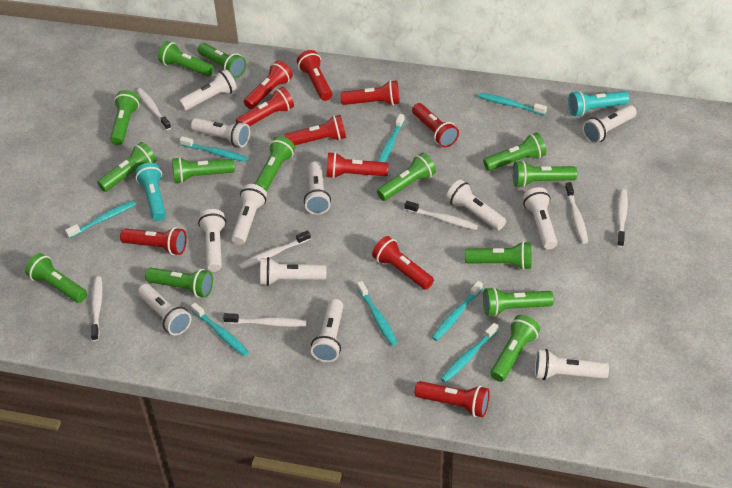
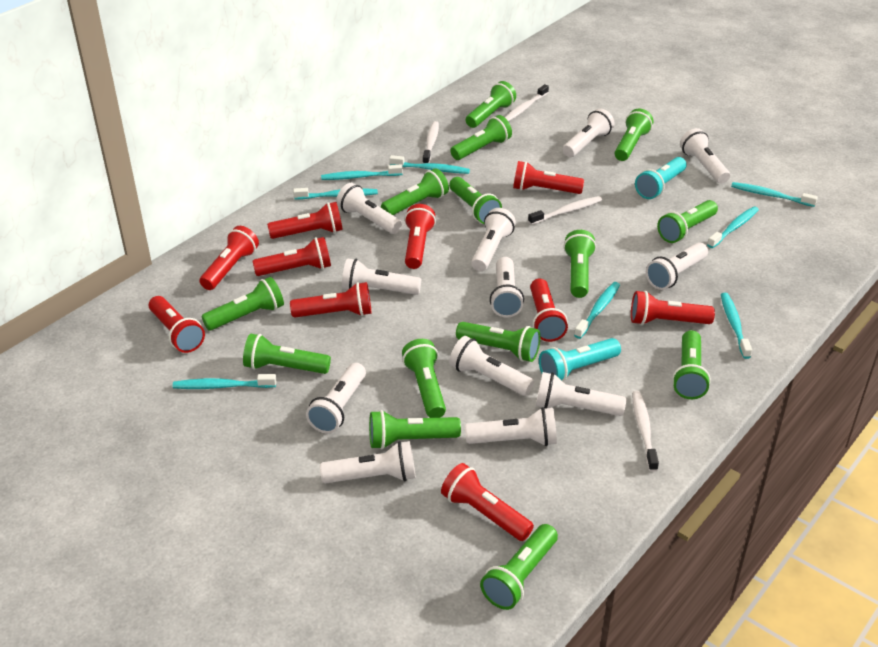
white toothbrush: [91,276,102,341] [137,88,171,130] [223,313,306,327] [239,230,311,270] [404,201,478,230] [565,182,588,244] [617,189,628,247] = 7 -> [423,121,439,164] [505,84,549,122] [528,196,602,225] [632,391,659,472] = 4

